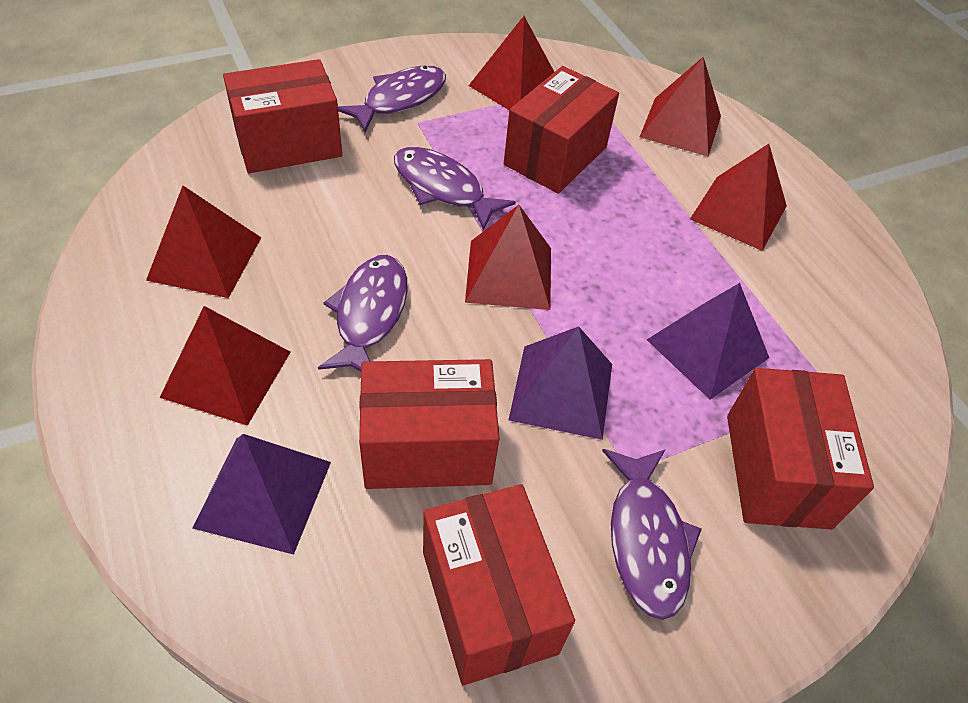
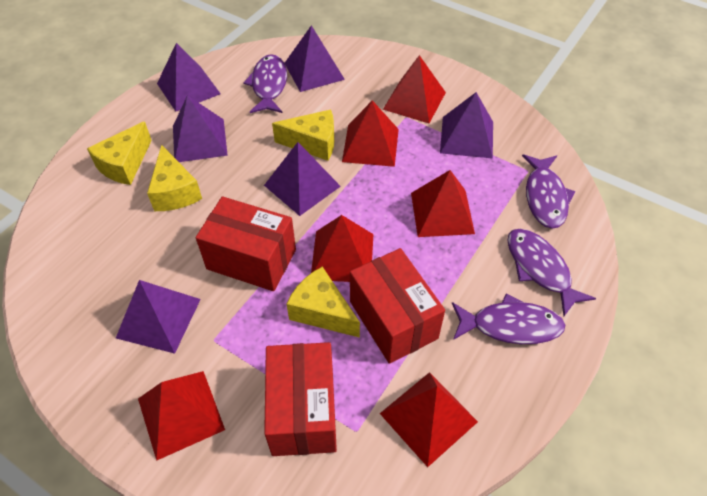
purple pyramid: [192,434,331,555] [509,326,612,440] [647,283,769,399] = 3 -> [116,280,201,354] [157,43,221,112] [173,95,228,162] [264,142,341,216] [285,25,345,92] [440,92,493,159] = 6
red box: [223,59,342,173] [359,359,499,489] [423,484,575,685] [504,66,619,194] [727,368,874,530] = 5 -> [196,196,296,291] [264,342,337,456] [350,248,445,364] = 3
yellow cheese: none = 0 -> [87,121,152,185] [147,145,202,211] [272,110,334,161] [287,266,360,338] = 4

